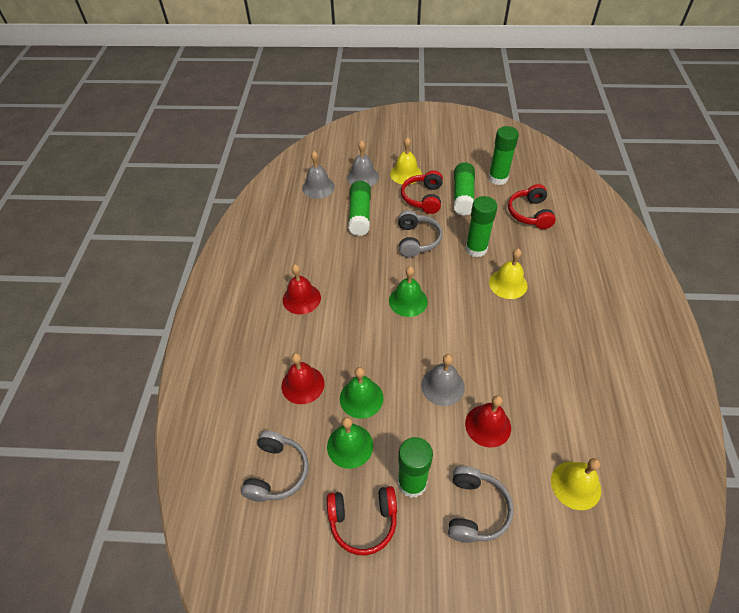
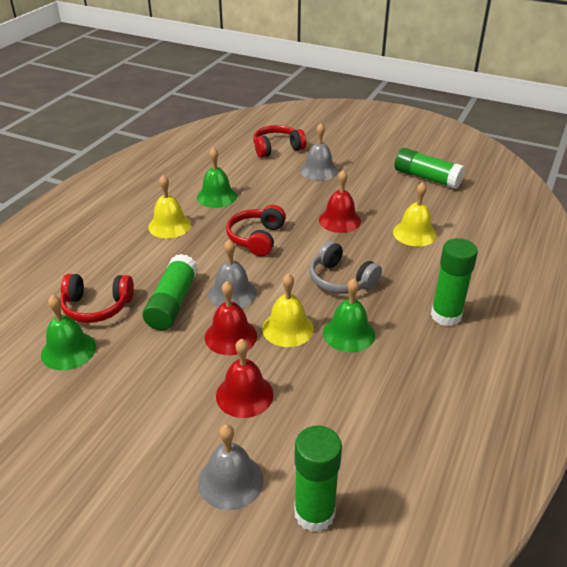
green glue stick: [348,181,371,236] [398,437,433,498] [454,162,475,216] [465,196,497,257] [488,126,519,185] = 5 -> [142,254,198,330] [294,425,342,532] [395,148,465,189] [431,238,478,326] = 4
grey headphones: [241,431,309,502] [398,210,443,258] [448,466,514,543] = 3 -> [310,241,382,294] = 1

